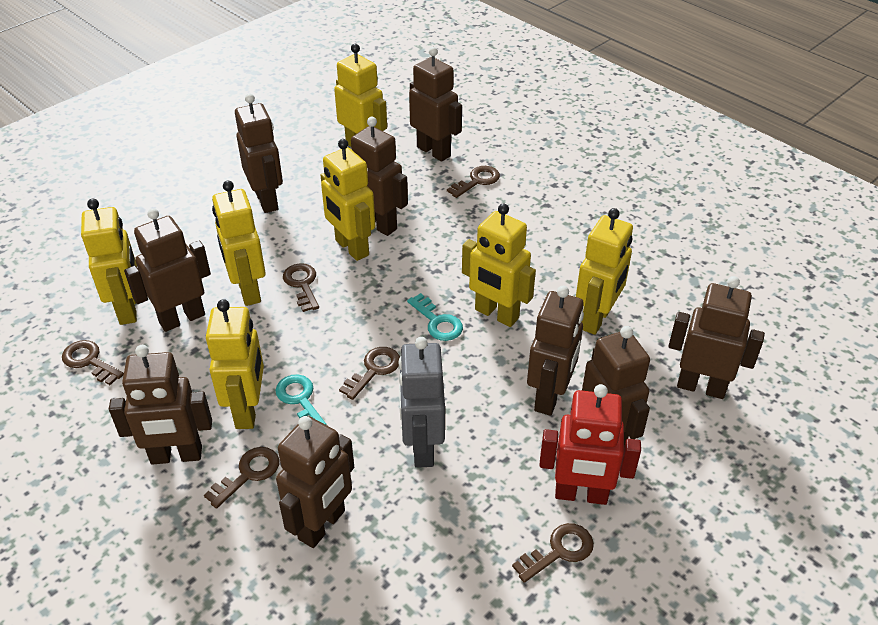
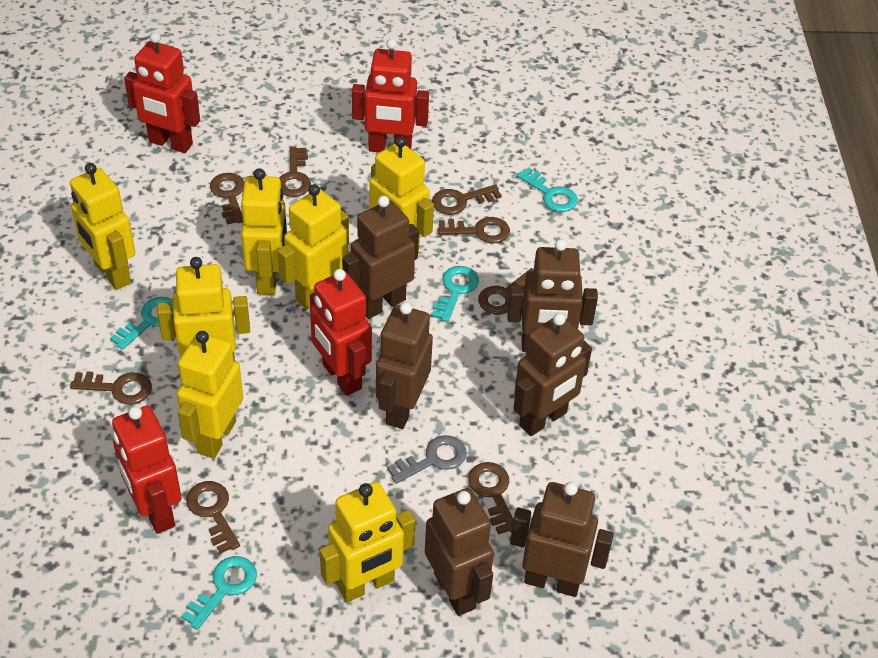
brown key: [62,340,124,385] [204,447,279,509] [283,263,319,312] [339,347,400,400] [447,166,500,198] [512,523,594,583] = 6 -> [70,371,152,405] [186,481,240,554] [210,173,244,224] [279,147,311,197] [432,184,502,215] [438,217,510,243] [468,462,513,534] [478,268,534,315] = 8
brown robot: [109,345,212,465] [124,208,211,332] [235,93,283,213] [276,416,354,548] [351,117,408,236] [409,47,462,162] [527,286,584,416] [582,326,650,446] [668,276,765,399] = 9 -> [342,196,419,319] [376,302,433,429] [425,488,494,616] [507,239,598,352] [510,482,614,597] [513,313,592,436] = 6
grey key: none = 0 -> [387,435,467,484] = 1
grey robot: [399,337,445,468] = 1 -> none = 0
red robot: [539,384,641,505] = 1 -> [112,406,182,534] [124,32,200,153] [310,269,372,396] [352,39,429,152] = 4
turquoise key: [275,374,327,425] [407,293,463,341] = 2 -> [110,297,173,350] [181,556,257,630] [432,266,479,322] [517,167,578,212] = 4

